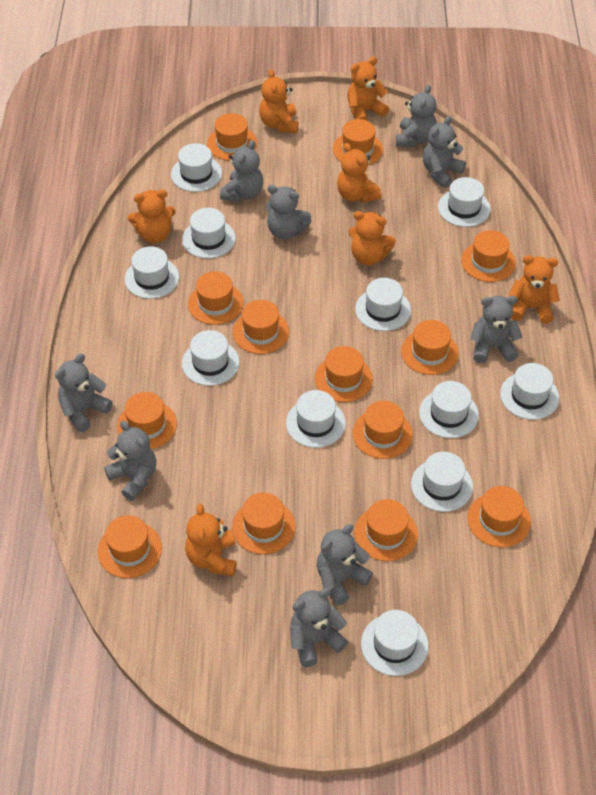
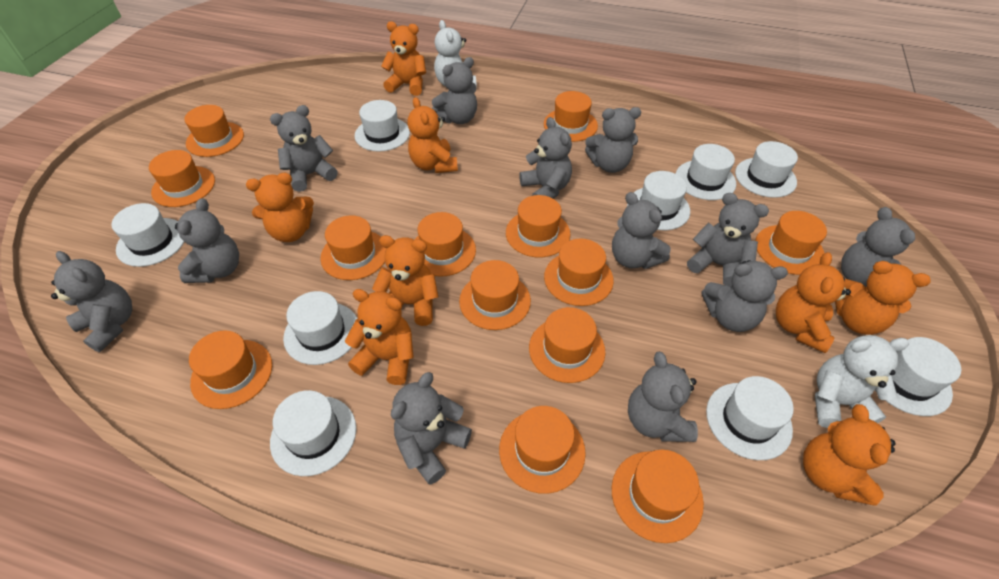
grey teddy bear: [55,354,113,432] [104,421,156,501] [220,140,263,202] [266,185,312,240] [290,588,348,667] [316,524,373,606] [396,85,437,147] [423,116,466,188] [470,296,522,363] = 9 -> [51,251,132,352] [175,198,239,283] [270,105,338,192] [391,372,472,485] [432,57,477,124] [519,117,572,198] [585,107,641,173] [612,192,671,269] [628,352,698,442] [687,193,769,287] [702,260,788,332] [841,207,915,287] = 12
orange teddy bear: [128,190,176,243] [185,504,237,576] [259,69,298,133] [337,143,382,203] [347,57,389,121] [348,211,396,265] [508,255,560,324] = 7 -> [246,173,314,242] [345,289,414,385] [372,235,438,326] [381,21,426,96] [407,97,458,173] [776,252,851,353] [803,404,895,505] [835,261,931,335] = 8
white hat: [124,246,179,299] [171,143,222,192] [182,208,236,259] [182,330,240,386] [286,390,346,448] [355,278,411,331] [361,610,429,676] [411,452,473,512] [419,381,479,438] [438,177,491,227] [500,363,559,420] = 11 -> [111,203,184,267] [270,390,356,476] [283,291,357,365] [355,100,410,152] [627,171,690,230] [675,144,736,200] [706,376,794,460] [735,141,798,198] [875,337,961,416] = 9
white teddy bear: none = 0 -> [434,20,477,87] [815,335,909,428] = 2

